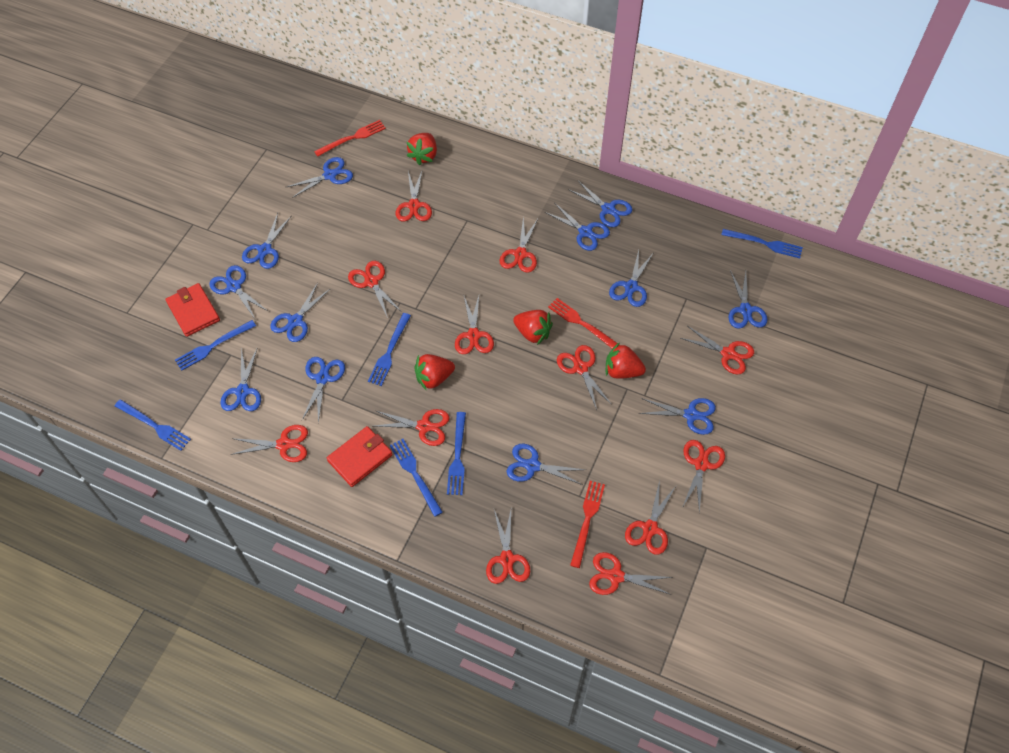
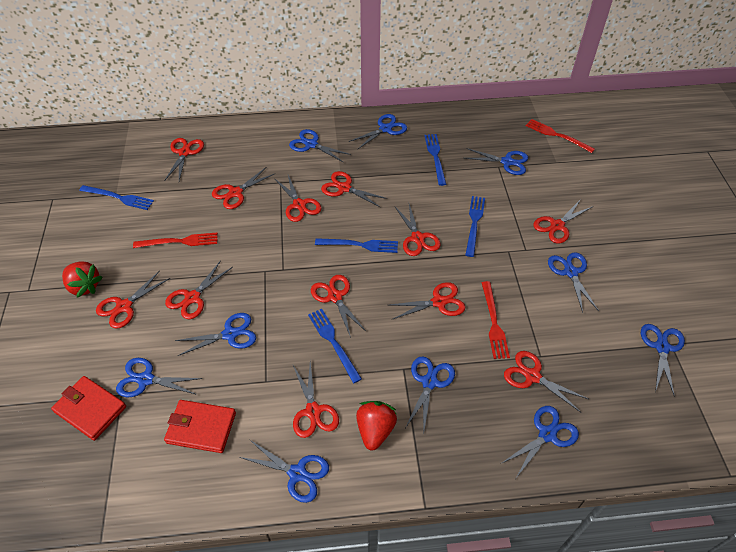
blue fork: [115,399,191,451] [175,320,256,371] [368,313,411,386] [390,439,443,517] [447,412,466,495] [721,229,803,258] = 6 -> [79,185,154,210] [308,308,362,383] [315,238,398,253] [424,134,446,186] [465,196,485,257] = 5
blue scissors: [209,265,269,319] [220,347,261,411] [242,213,292,269] [270,283,330,342] [287,157,353,198] [302,357,345,423] [506,444,586,485] [545,203,610,251] [568,181,633,227] [609,250,653,307] [639,398,716,435] [729,270,768,329] = 12 -> [116,358,203,398] [175,313,256,356] [239,440,329,503] [289,129,351,162] [349,114,407,150] [405,356,455,430] [464,148,528,175] [502,406,579,478] [548,252,599,313] [641,324,685,397] = 10
red strawberry: [406,133,437,165] [414,354,455,391] [513,310,553,345] [606,342,646,379] = 4 -> [62,261,103,298] [356,401,397,450] = 2

